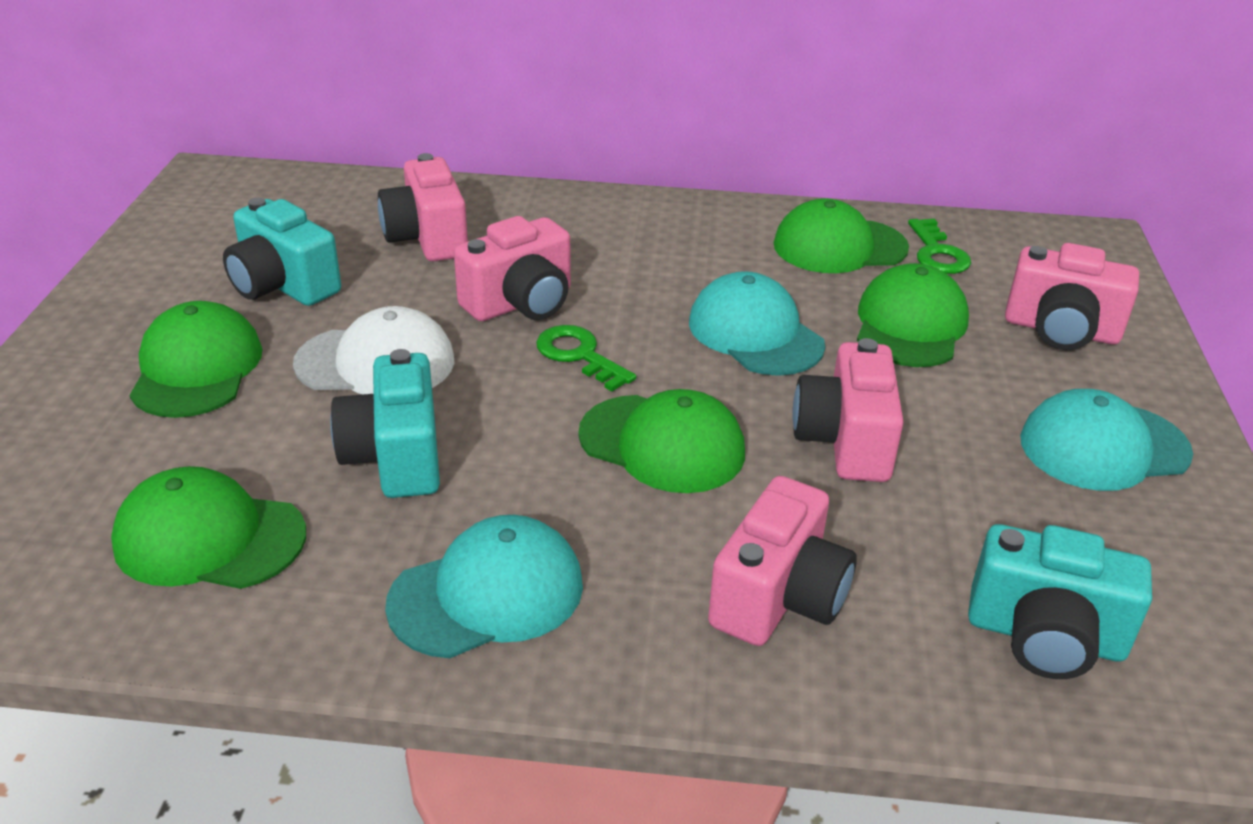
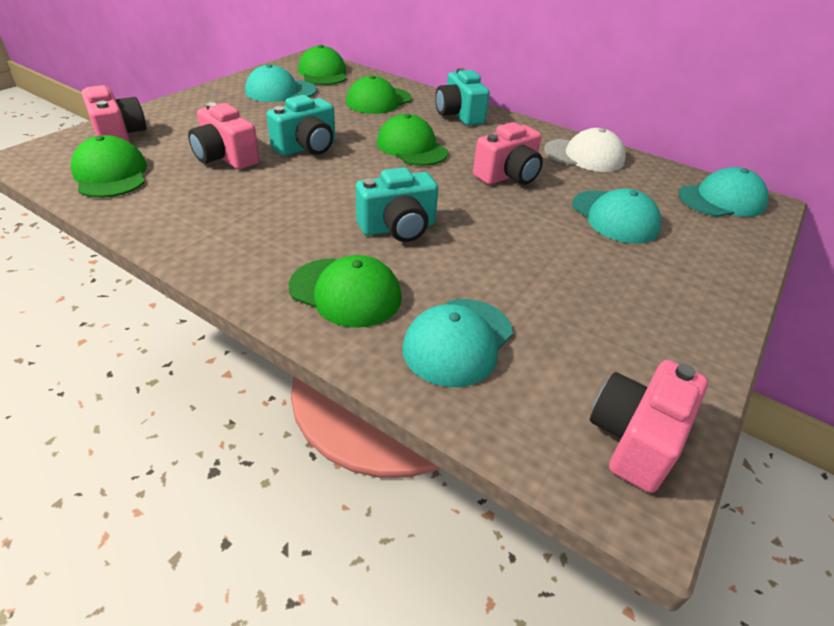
green key: [536,325,636,392] [908,219,971,274] = 2 -> none = 0
pink camera: [378,153,468,262] [454,216,571,321] [708,476,857,646] [793,338,904,482] [1005,243,1139,350] = 5 -> [82,85,146,142] [188,102,260,170] [473,122,543,185] [590,360,708,493] = 4
turquoise cap: [385,515,583,658] [689,271,825,376] [1020,389,1193,491] = 3 -> [245,64,317,102] [402,299,513,387] [572,188,661,244] [678,167,768,217] = 4

